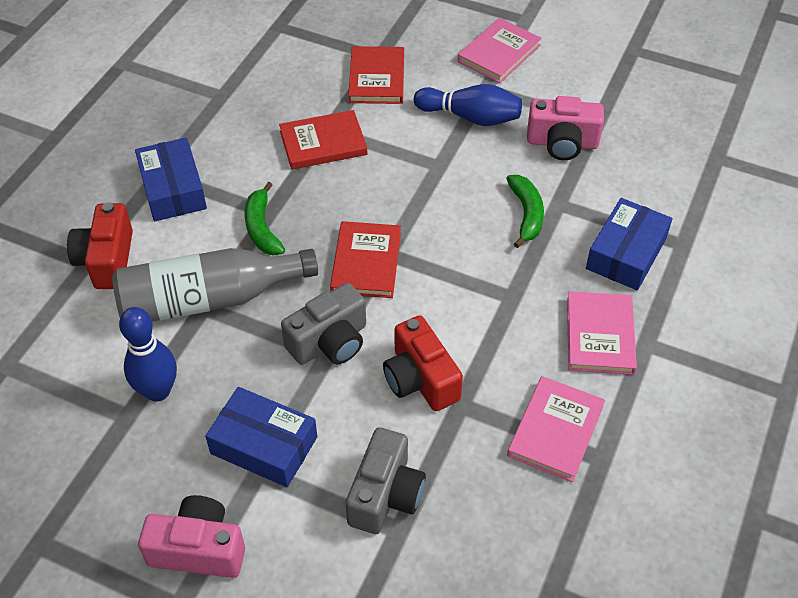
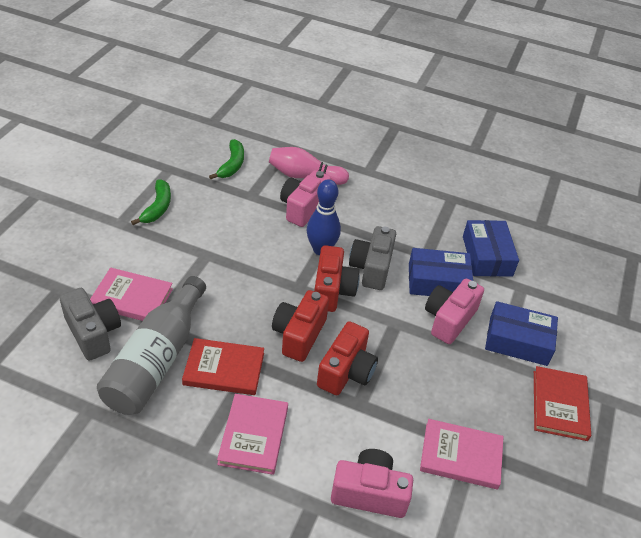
blue bowling pin: [119,307,177,401] [414,84,522,126] = 2 -> [307,179,341,255] = 1
pink bowling pin: none = 0 -> [269,147,349,185] = 1
pink camera: [138,495,245,578] [527,96,604,160] = 2 -> [280,170,331,227] [331,449,413,518] [425,278,484,344] = 3
red book: [279,110,367,170] [330,221,401,298] [348,46,404,104] = 3 -> [182,338,264,395] [534,366,591,441] = 2
red camera: [67,202,133,289] [383,315,463,411] = 2 -> [272,290,329,362] [314,245,360,312] [317,321,378,395] = 3

